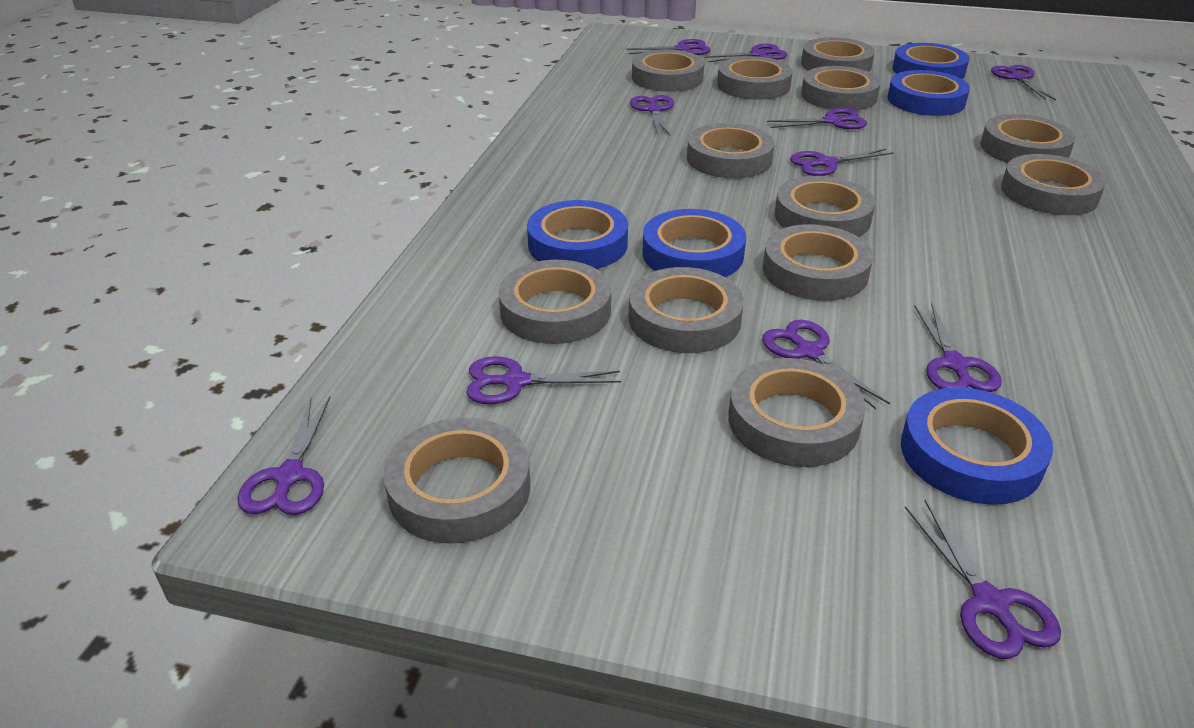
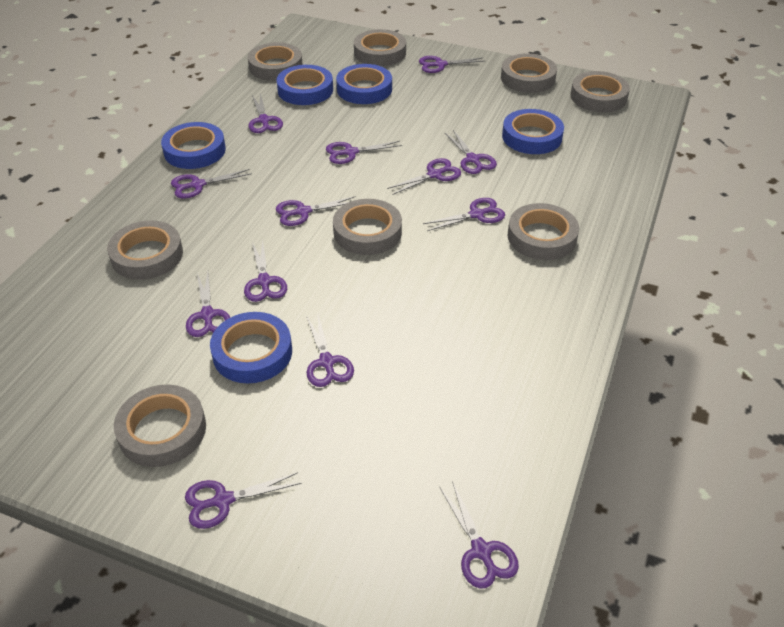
grey tape: [383,418,530,544] [498,260,611,344] [629,267,744,353] [632,49,704,92] [687,123,775,178] [717,56,793,100] [728,358,865,467] [763,224,873,301] [775,176,875,237] [801,37,875,72] [801,66,881,111] [980,114,1076,163] [1001,154,1106,215] = 13 -> [107,221,183,280] [114,385,206,467] [248,42,303,81] [333,199,402,255] [354,29,406,66] [501,53,557,93] [508,203,579,260] [570,71,630,112] = 8
purple scissors: [237,396,330,515] [466,356,621,404] [626,39,711,55] [630,95,674,136] [704,44,787,62] [762,320,890,409] [767,108,867,129] [790,149,894,176] [905,500,1061,659] [914,303,1002,392] [991,65,1056,100] = 11 -> [171,169,252,199] [185,472,301,529] [186,272,230,337] [244,241,287,302] [249,93,283,133] [276,196,356,226] [307,315,354,387] [326,141,402,164] [387,158,461,195] [419,56,484,73] [423,198,505,231] [440,481,519,588] [445,130,497,174] = 13

